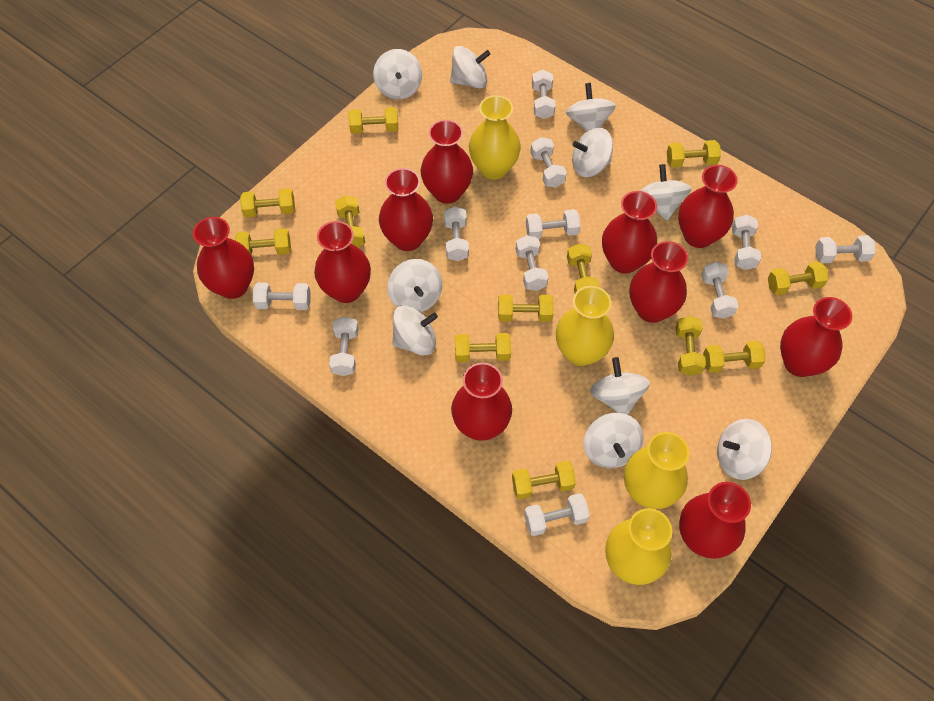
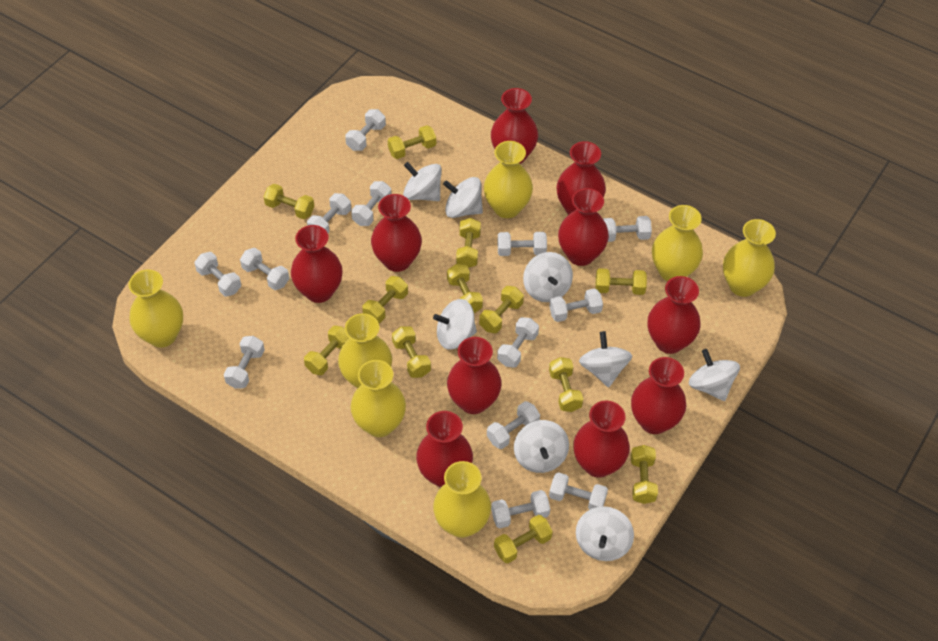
white dumbbell: [253,282,311,310] [329,316,358,376] [444,206,469,261] [516,235,548,291] [524,493,590,536] [526,209,581,239] [530,137,567,188] [532,70,555,119] [701,262,738,319] [732,215,761,270] [815,235,876,263] = 11 -> [194,252,241,296] [224,336,265,389] [240,248,289,290] [307,193,351,233] [345,109,386,151] [351,181,391,226] [487,401,540,449] [491,490,550,528] [497,317,539,368] [498,232,547,256] [549,288,603,322] [549,472,608,510] [603,216,652,242] = 13
white spinning top: [373,49,422,100] [387,259,442,312] [392,305,438,356] [450,46,490,89] [566,83,616,131] [572,128,613,177] [584,413,643,468] [590,357,650,415] [640,164,692,220] [717,419,772,480] = 10 -> [403,162,442,201] [433,299,477,350] [443,177,483,218] [514,420,569,473] [523,252,573,302] [576,506,634,561] [579,331,632,387] [689,349,740,401] = 8
yellow vase: [469,95,521,180] [556,286,614,366] [605,508,672,585] [624,432,690,509] = 4 -> [129,269,183,348] [338,313,392,388] [350,360,406,437] [433,461,491,538] [484,141,533,218] [652,205,703,281] [723,219,776,297] = 7

